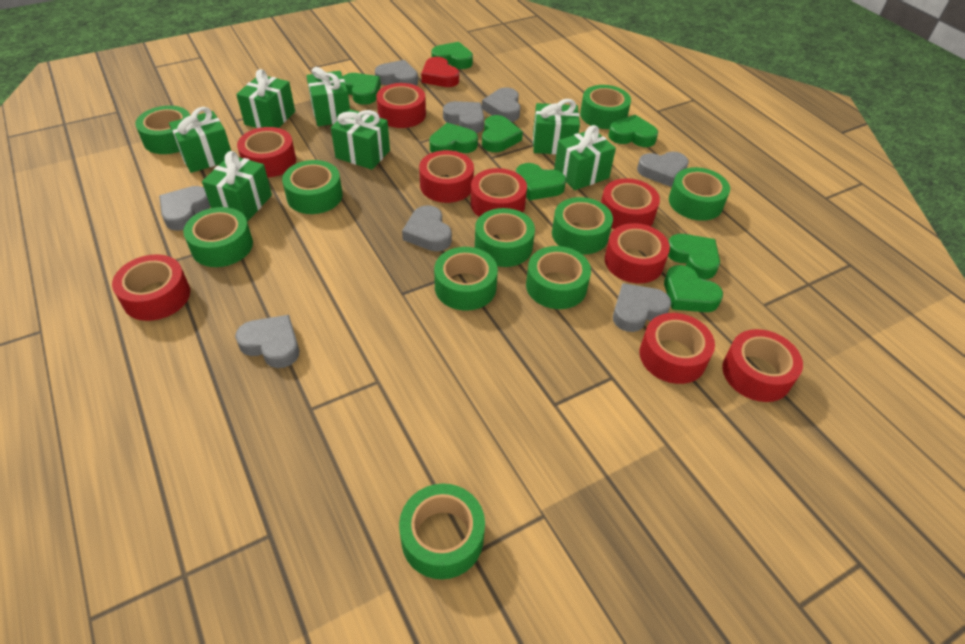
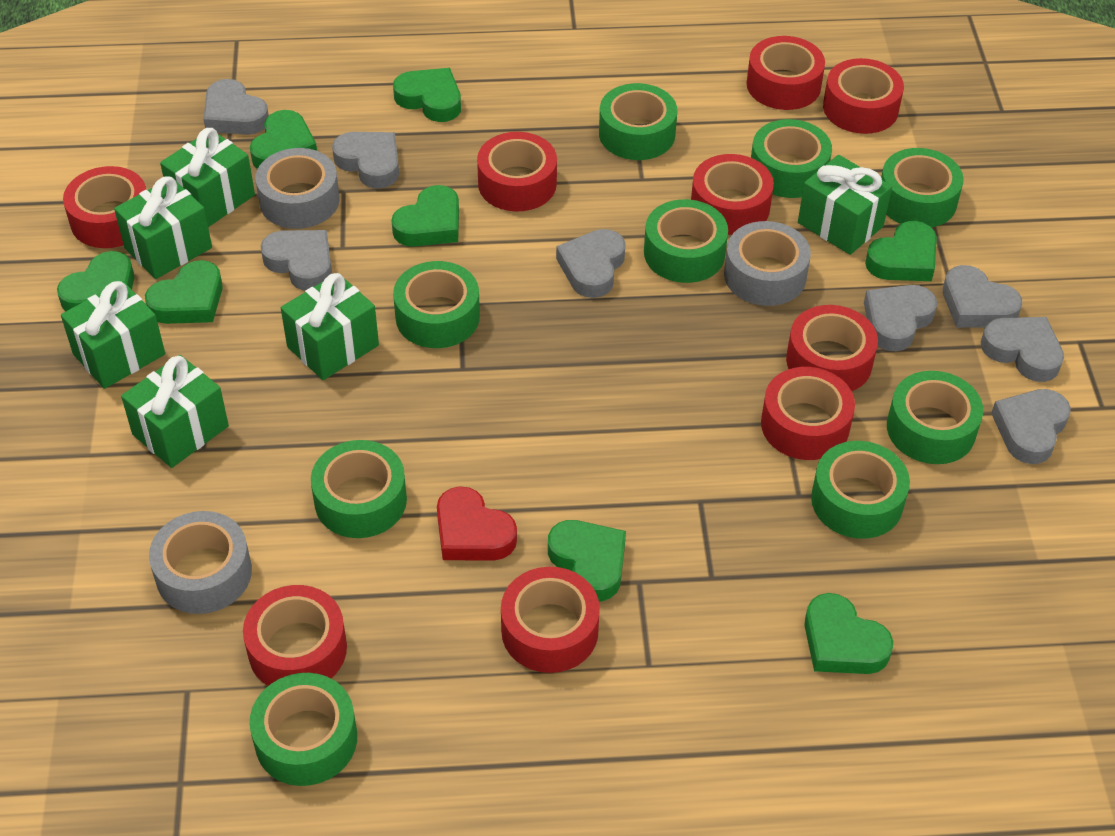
green gift: [169,107,231,173] [202,151,272,222] [236,69,295,128] [306,67,350,126] [331,109,390,169] [533,99,580,154] [554,125,616,190] = 7 -> [61,281,165,389] [114,177,212,279] [121,355,229,468] [160,128,255,227] [281,273,379,380] [798,155,892,255] = 6
green tape: [135,106,190,154] [183,207,253,267] [282,160,343,214] [399,484,485,579] [434,247,498,310] [475,208,535,267] [526,246,591,309] [552,197,613,254] [580,85,631,129] [669,167,730,221] = 10 -> [249,673,357,786] [311,440,407,538] [393,261,480,348] [599,83,677,160] [644,199,728,283] [751,119,832,198] [811,441,910,539] [881,148,964,228] [887,371,983,464] = 9
grey tape: none = 0 -> [149,511,252,614] [255,148,339,229] [724,221,811,306] = 3

